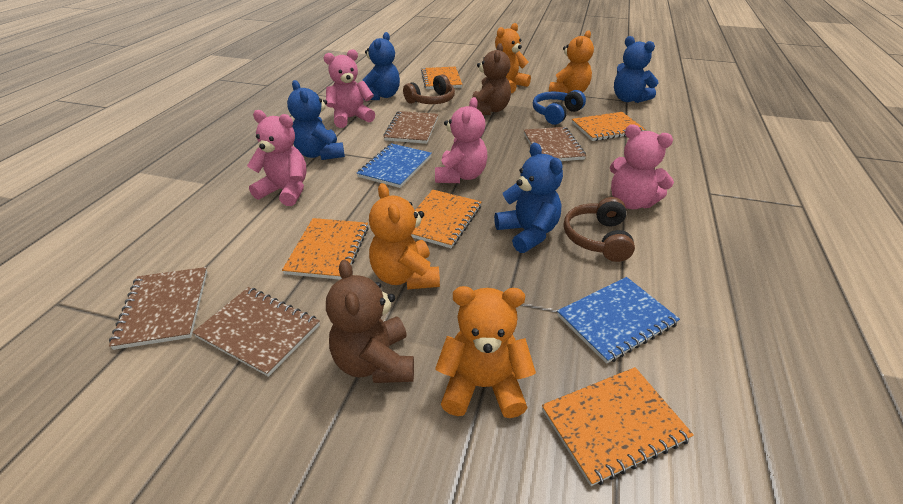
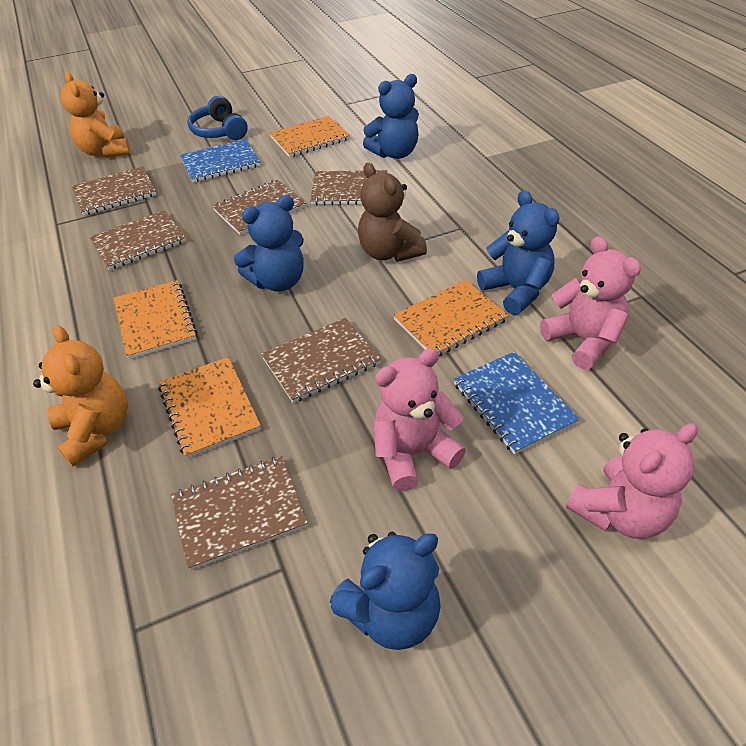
brown headphones: [403,74,455,104] [564,197,635,262] = 2 -> none = 0
brown notebook: [109,267,207,350] [192,287,320,377] [383,111,438,144] [524,127,586,161] = 4 -> [72,166,157,216] [89,210,186,270] [171,456,308,571] [213,180,306,235] [261,318,381,403] [310,170,387,205] = 6
brown teddy bear: [326,260,414,383] [472,43,511,115] = 2 -> [358,163,427,262] = 1
orange notebook: [282,218,369,280] [411,190,481,248] [421,67,462,89] [542,367,694,486] [572,112,646,141] = 5 -> [114,280,197,359] [158,357,261,458] [270,116,350,158] [393,280,509,356] = 4
orange teddy bear: [369,183,440,290] [435,286,536,418] [495,23,531,93] [549,30,594,93] = 4 -> [33,325,128,467] [61,72,130,158] = 2
pink teddy bear: [247,110,307,206] [324,49,375,128] [435,97,487,183] [610,124,674,209] = 4 -> [373,348,466,491] [540,236,641,370] [566,423,698,539] = 3

